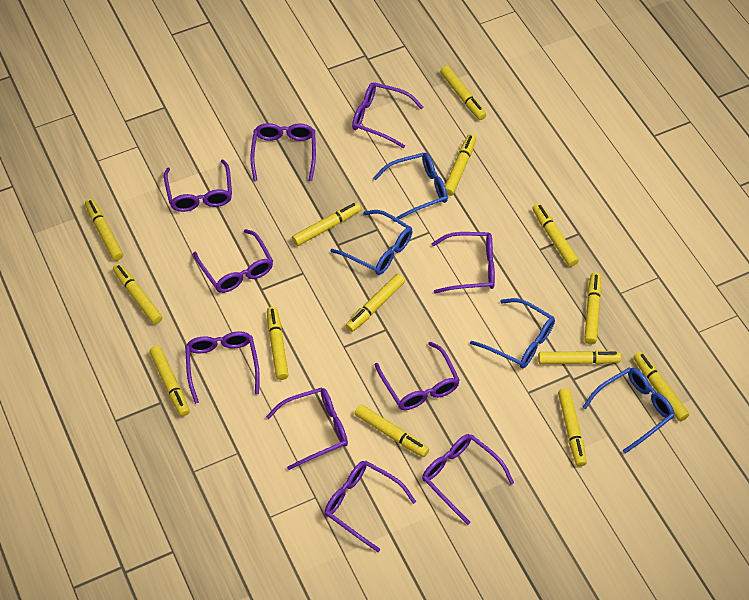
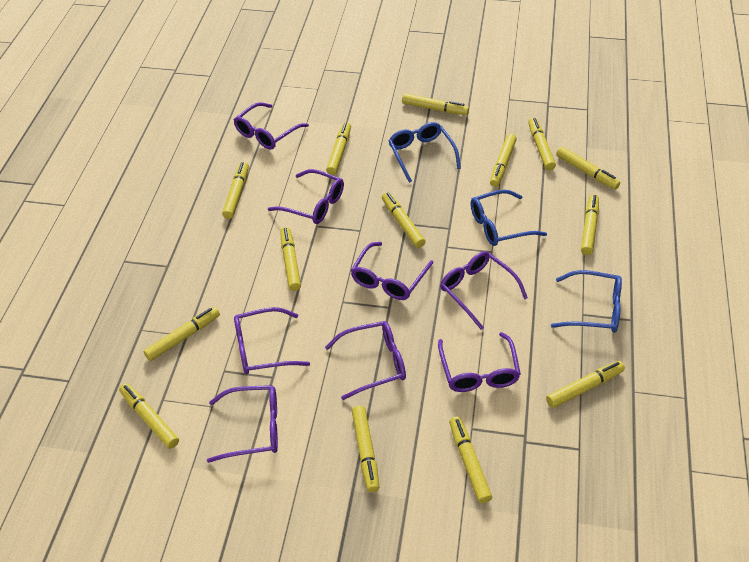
blue glasses: [331,210,412,275] [373,153,448,222] [470,298,555,368] [583,367,674,453] = 4 -> [389,122,461,183] [471,189,547,246] [551,270,622,333] = 3
purple glasses: [164,159,232,212] [185,331,260,404] [193,229,273,293] [250,123,316,181] [266,387,348,470] [324,461,416,552] [352,82,424,148] [375,342,460,410] [422,434,514,525] [431,232,495,293] = 10 -> [207,385,278,463] [234,102,309,149] [234,307,310,374] [268,169,344,224] [325,321,406,400] [351,242,434,300] [438,332,521,392] [440,251,528,330] = 8

